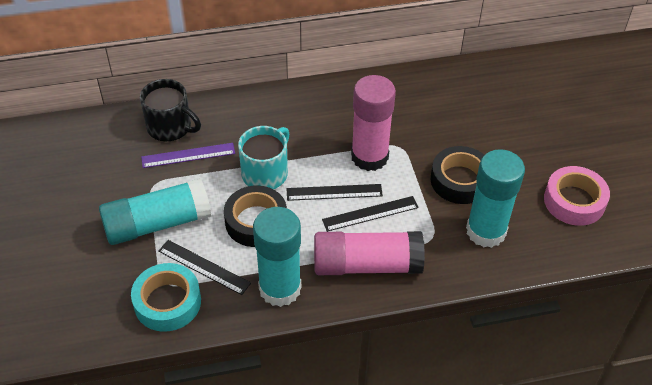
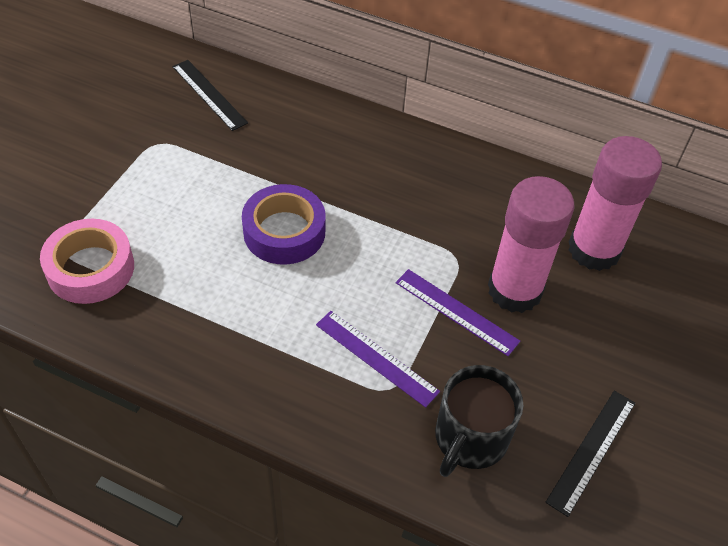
black ruler: [158,240,251,295] [287,184,383,201] [322,196,419,232] = 3 -> [172,60,248,131] [545,391,635,517] = 2
black tape: [224,186,287,247] [431,146,484,204] = 2 -> none = 0
purple ruler: [141,143,235,168] = 1 -> [316,311,440,408] [396,269,520,356] = 2
purple tape: none = 0 -> [242,184,326,265] = 1
turquoise glue stick: [99,178,211,245] [253,207,301,307] [466,149,525,248] = 3 -> none = 0
turquoise mug: [238,126,289,189] = 1 -> none = 0
turquoise tape: [131,263,201,332] = 1 -> none = 0

